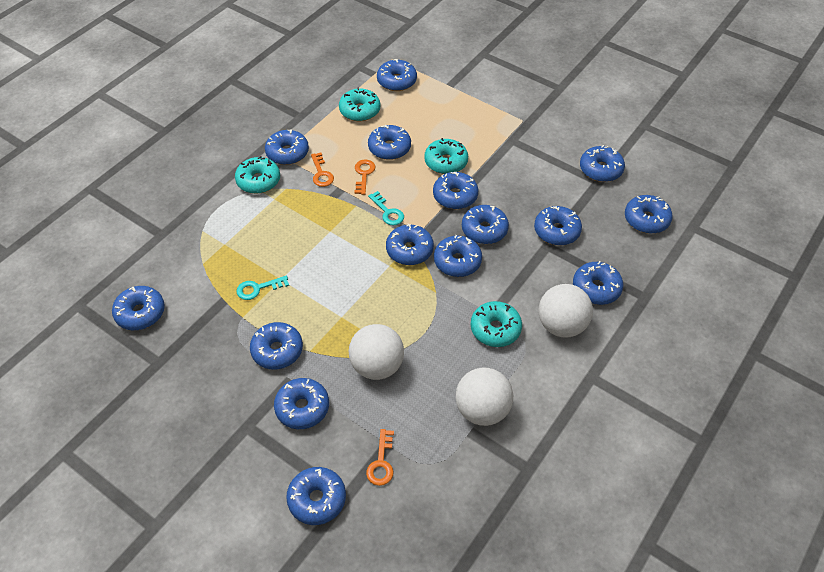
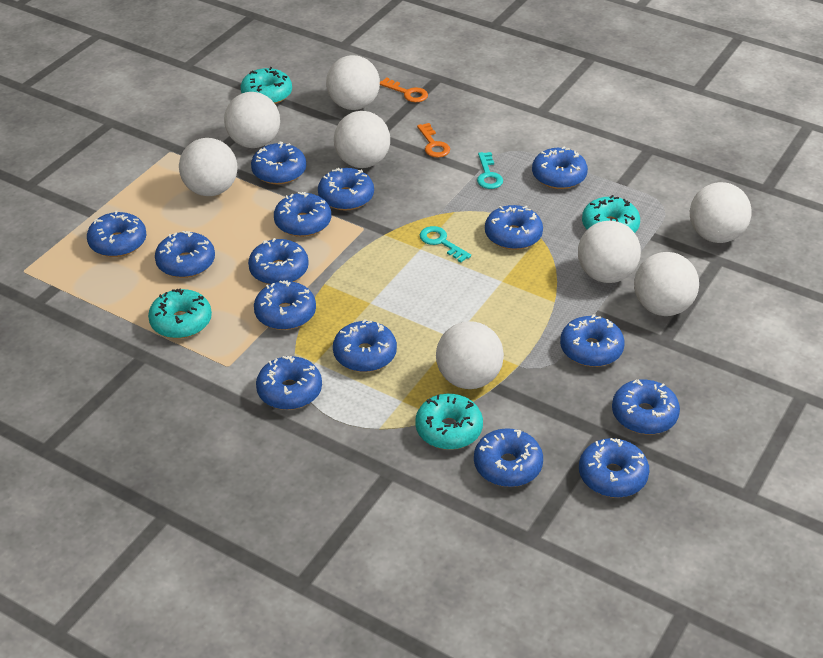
orange key: [311,153,334,187] [354,159,375,195] [366,429,394,486] = 3 -> [380,77,428,102] [417,123,450,158] = 2
white ball: [349,324,404,380] [456,368,513,426] [538,284,593,338] = 3 -> [179,138,238,196] [224,92,280,148] [326,55,380,110] [334,111,390,168] [436,321,504,389] [578,221,641,283] [634,252,699,316] [690,182,752,243] = 8

